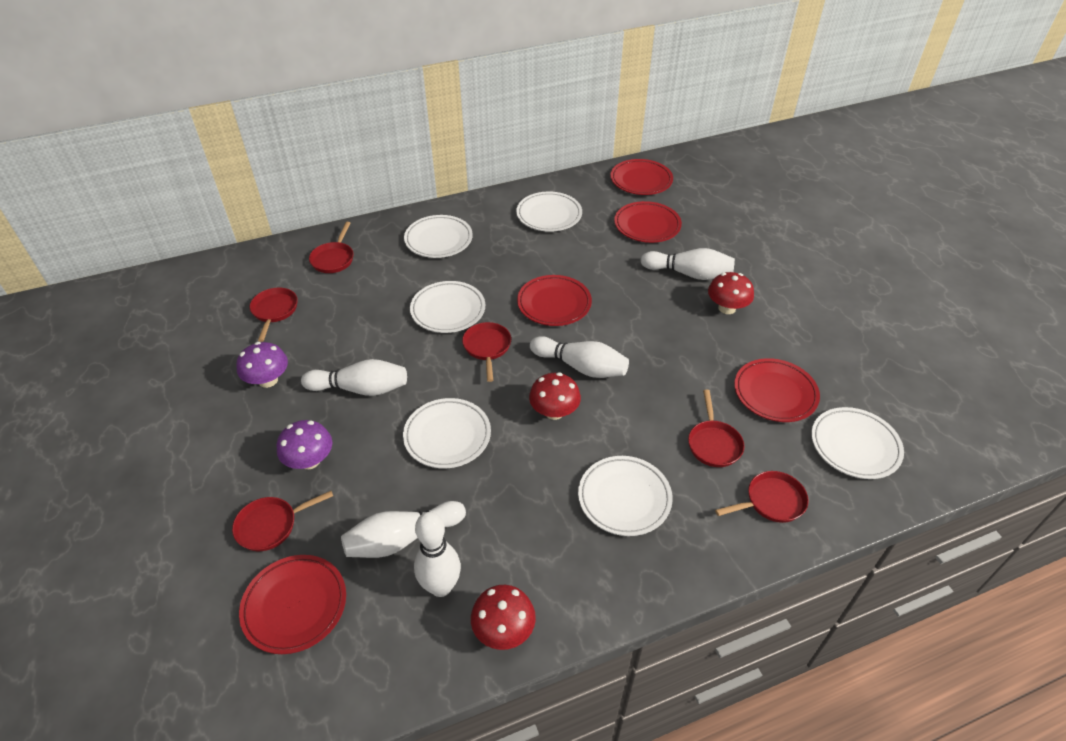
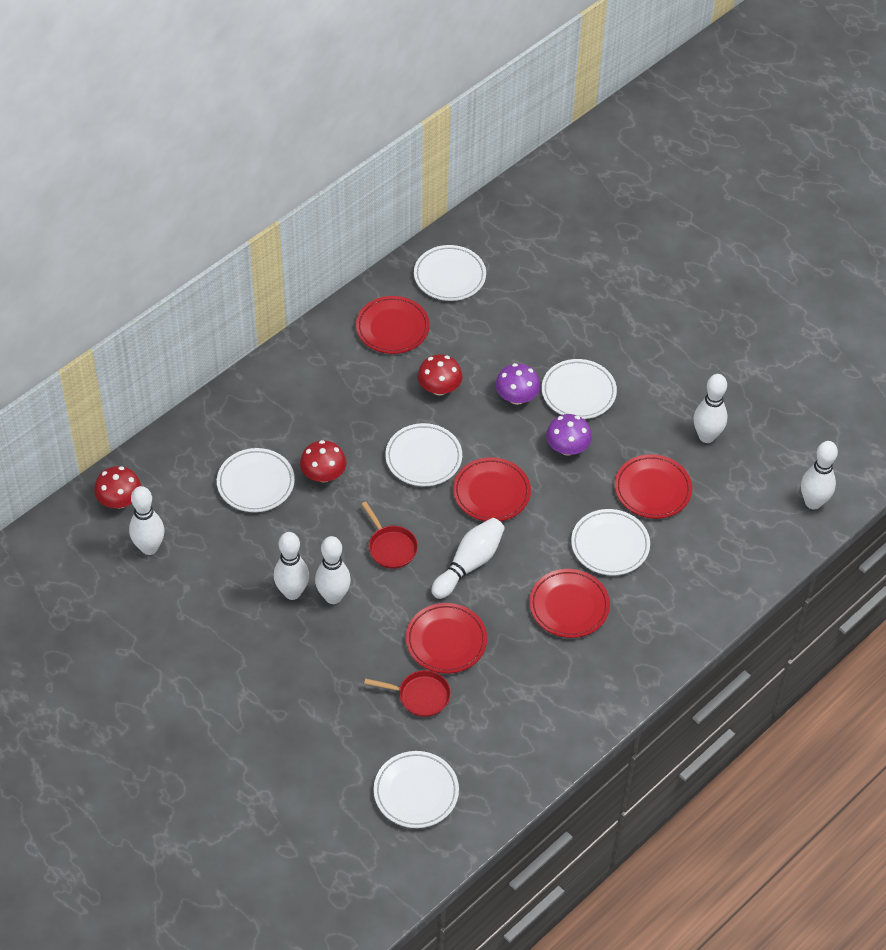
red pan: [232,491,333,551] [250,288,298,342] [309,222,354,273] [462,322,511,382] [688,390,744,467] [715,471,808,523] = 6 -> [361,502,418,569] [364,670,451,717] = 2
white bowling pin: [301,359,407,396] [341,501,466,558] [414,512,461,597] [530,336,629,378] [641,248,735,280] = 5 -> [129,486,164,555] [274,532,309,600] [315,536,351,604] [431,518,505,599] [694,374,727,443] [801,441,838,510] = 6

